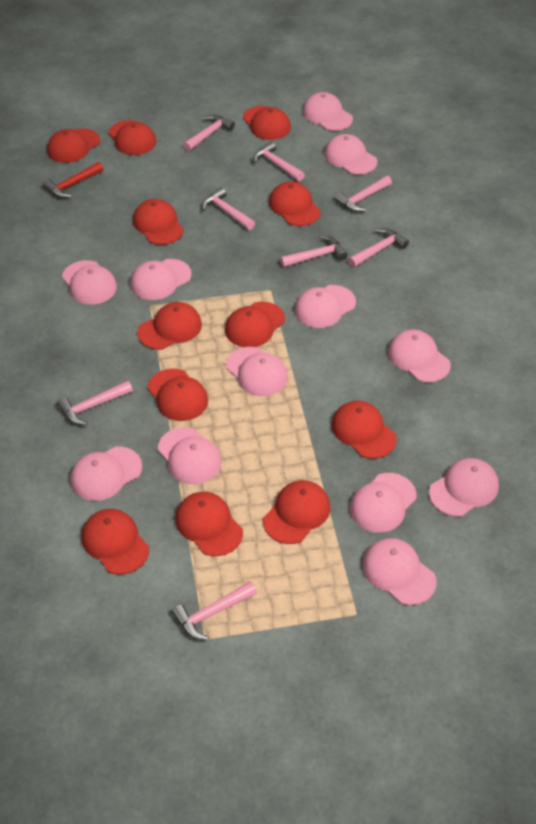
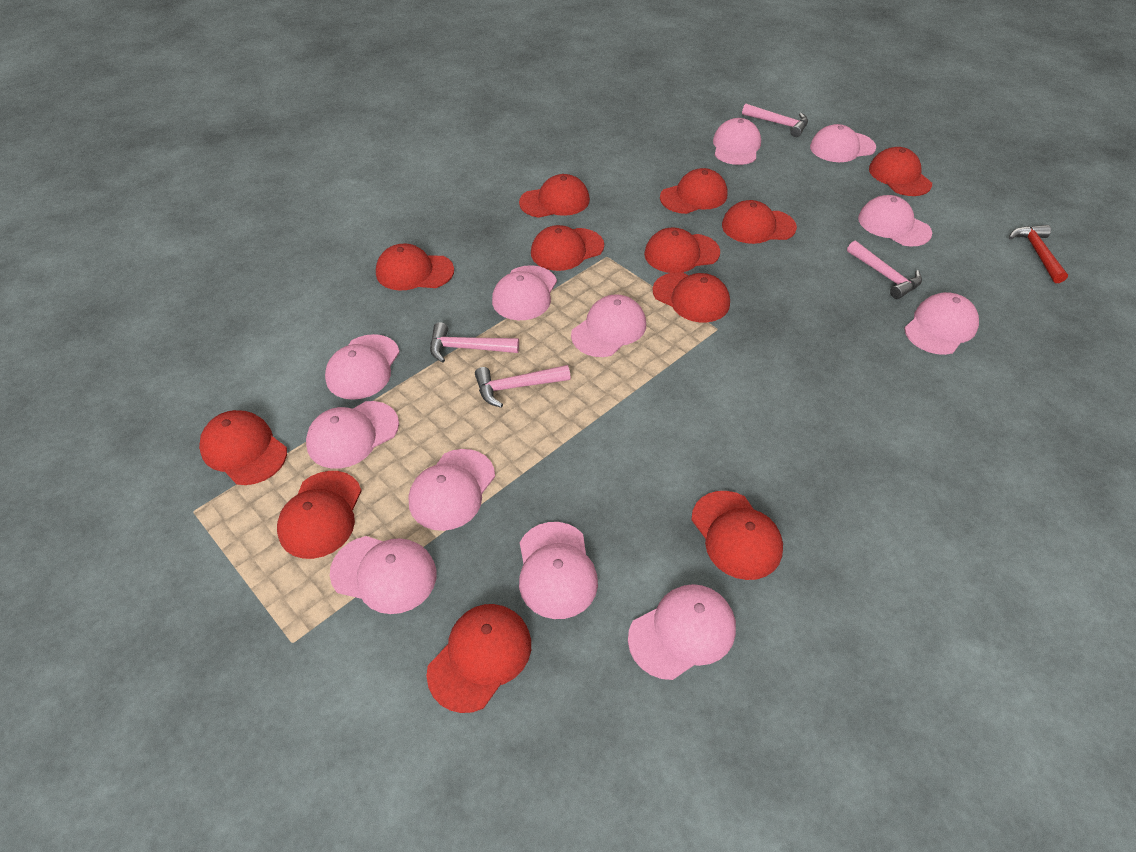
pink hammer: [57,380,133,425] [171,581,257,640] [183,115,235,151] [201,187,255,230] [253,142,305,181] [280,236,348,267] [334,175,392,212] [348,228,409,268] = 8 -> [430,322,519,363] [475,365,571,408] [742,104,808,137] [847,241,922,299] = 4

